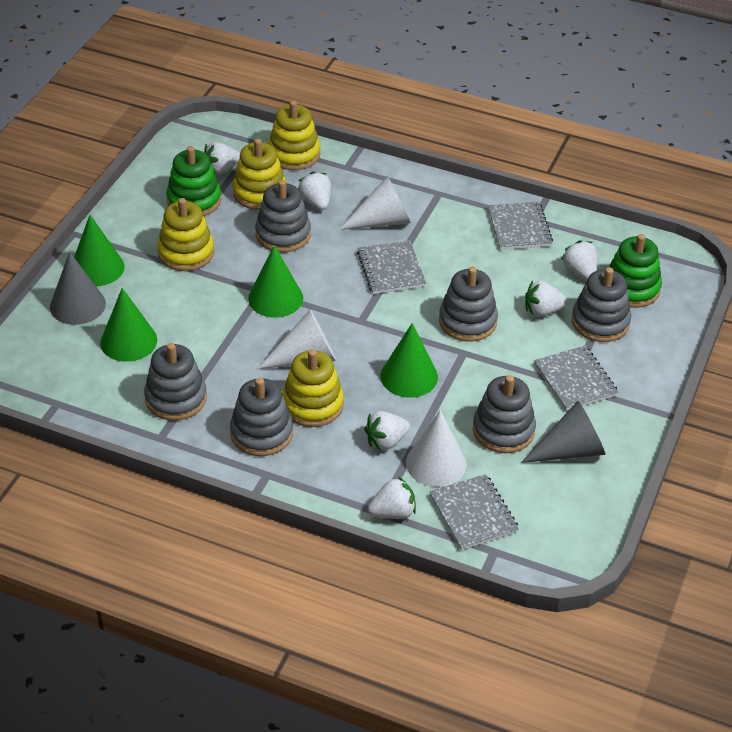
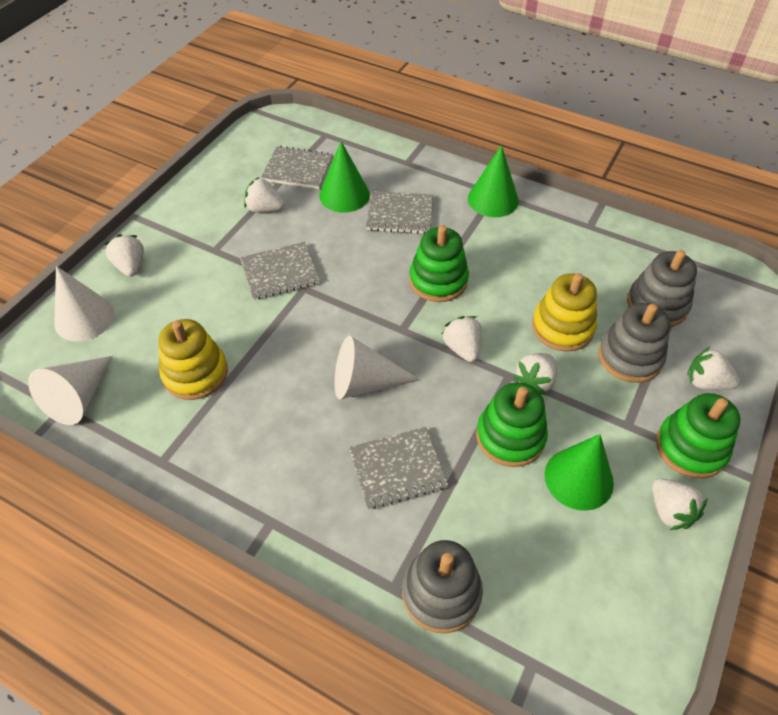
green cone: [74,215,125,286] [100,288,157,362] [248,245,303,318] [380,323,438,398] = 4 -> [319,141,370,213] [468,145,519,217] [545,434,614,511] = 3
green stacking toy: [166,146,221,216] [609,234,662,308] = 2 -> [409,225,469,302] [476,382,548,467] [656,393,740,479] = 3
grey cone: [50,252,106,325] [521,401,606,463] = 2 -> none = 0
grey stacking toy: [144,343,207,421] [230,378,293,456] [255,180,311,252] [439,267,498,342] [473,375,536,453] [571,267,631,342] = 6 -> [402,540,483,633] [598,303,670,383] [627,250,697,327] = 3
yellow stacking toy: [157,198,214,271] [233,139,286,210] [268,100,320,170] [282,349,344,427] = 4 -> [158,319,228,400] [532,273,597,352] = 2

